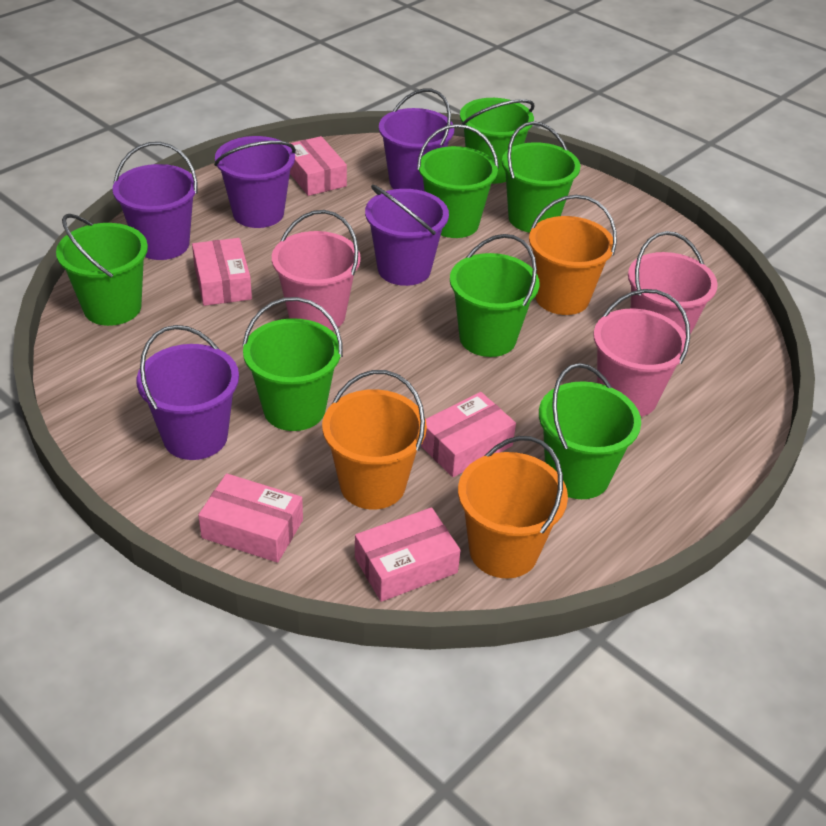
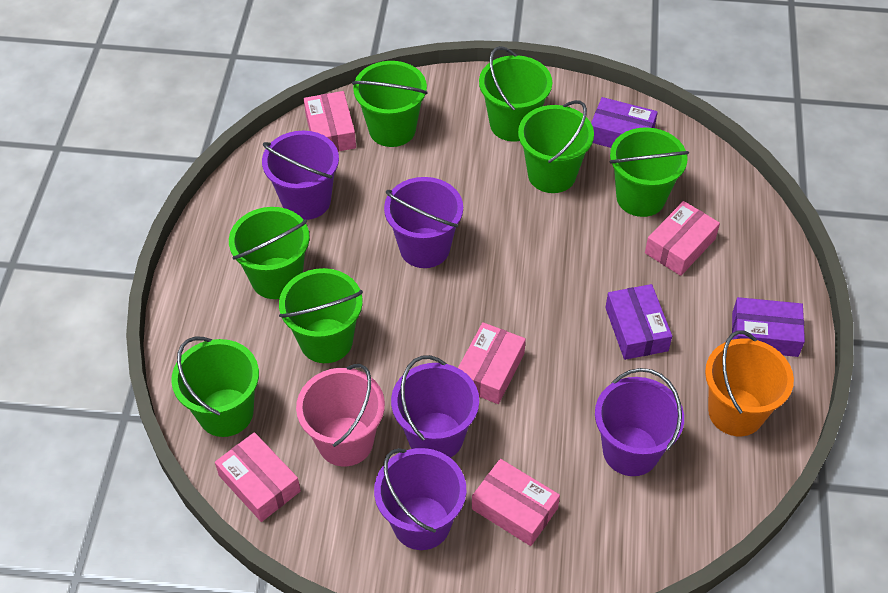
orange bucket: [322,370,427,510] [458,436,568,579] [529,195,617,315] = 3 -> [705,330,794,436] = 1
pink bucket: [272,210,361,331] [593,289,690,417] [628,231,718,335] = 3 -> [296,364,385,466] = 1
purple box: none = 0 -> [591,97,658,148] [605,284,672,360] [732,297,805,357] = 3

